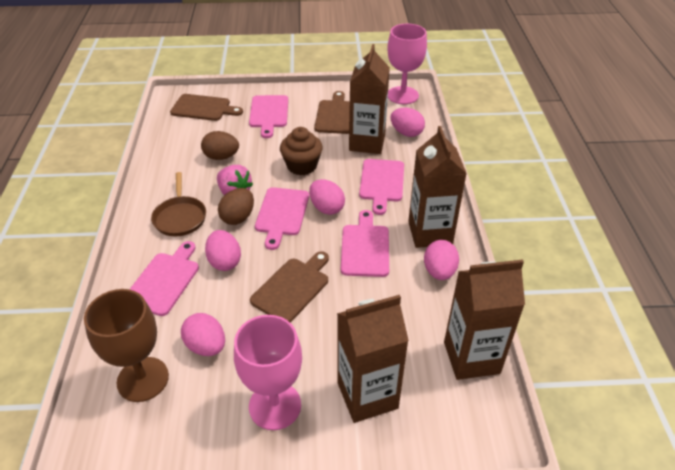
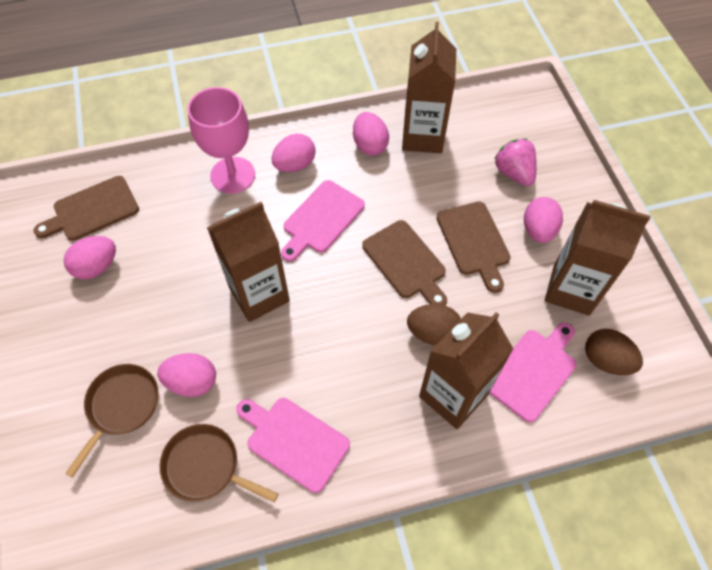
brown cupcake: [280,127,323,175] = 1 -> none = 0
brown goblet: [84,289,169,402] = 1 -> none = 0
brown pan: [151,172,206,237] = 1 -> [65,364,159,477] [160,424,278,502] = 2
pink cutting board: [130,241,199,316] [249,95,288,138] [255,187,309,250] [341,210,389,277] [359,159,404,215] = 5 -> [236,398,350,493] [281,180,365,262] [489,322,577,423] = 3
pink goblet: [234,315,302,430] [387,24,427,104] = 2 -> [188,87,255,194] = 1

